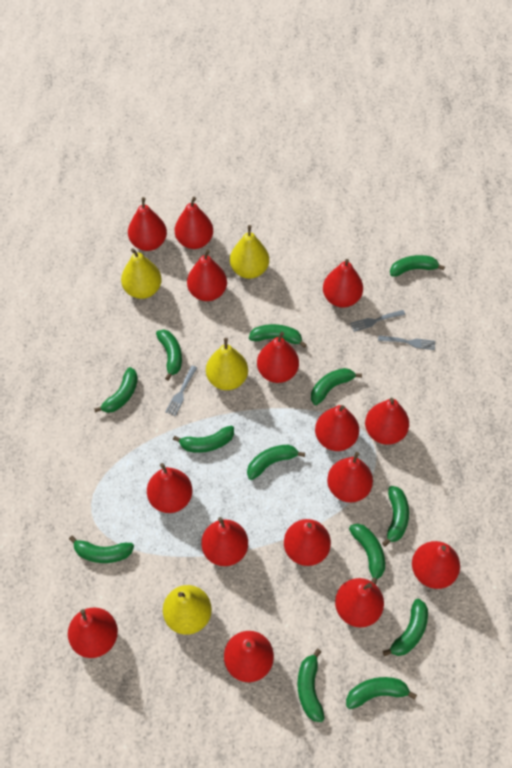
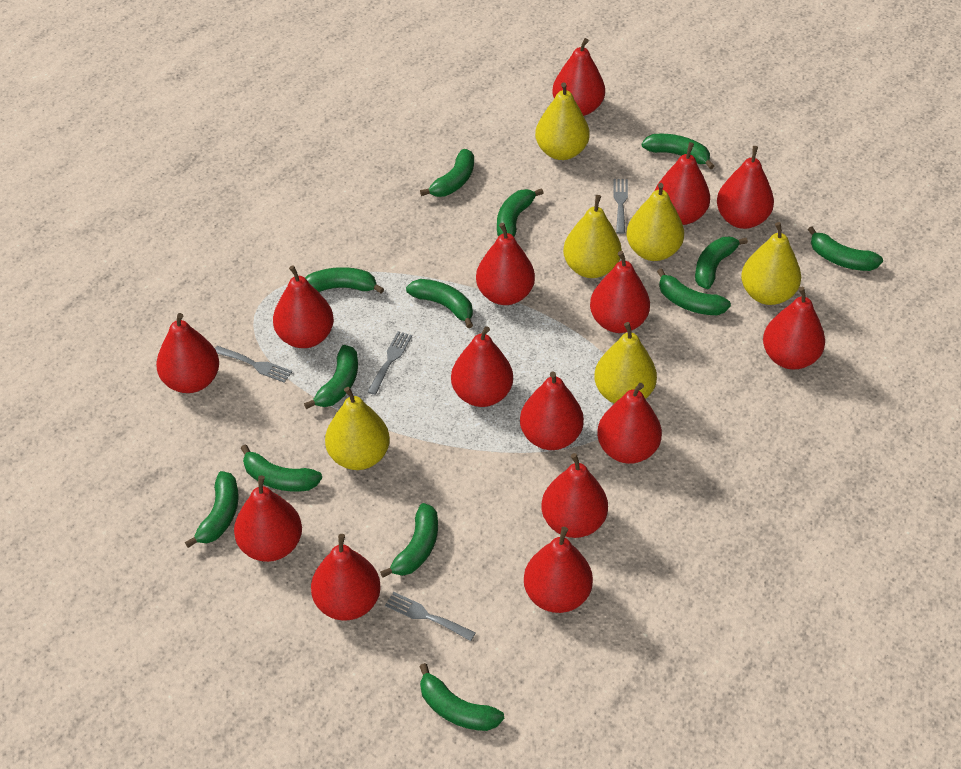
grey fork: [165,366,197,416] [350,310,405,332] [378,336,435,350] = 3 -> [215,346,292,383] [367,331,412,395] [385,592,476,641] [613,179,628,234] = 4
yellow pear: [121,248,162,299] [163,585,212,635] [206,338,248,390] [230,225,269,279] = 4 -> [325,387,390,470] [535,82,590,160] [563,195,622,278] [594,322,657,403] [626,183,684,261] [741,222,801,305] = 6

